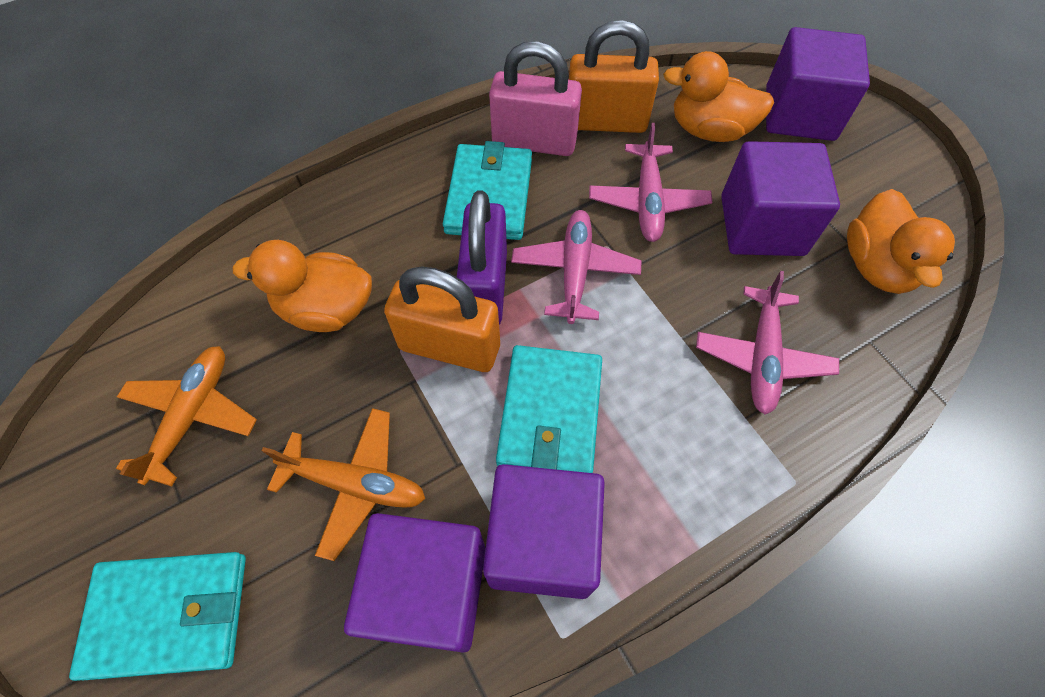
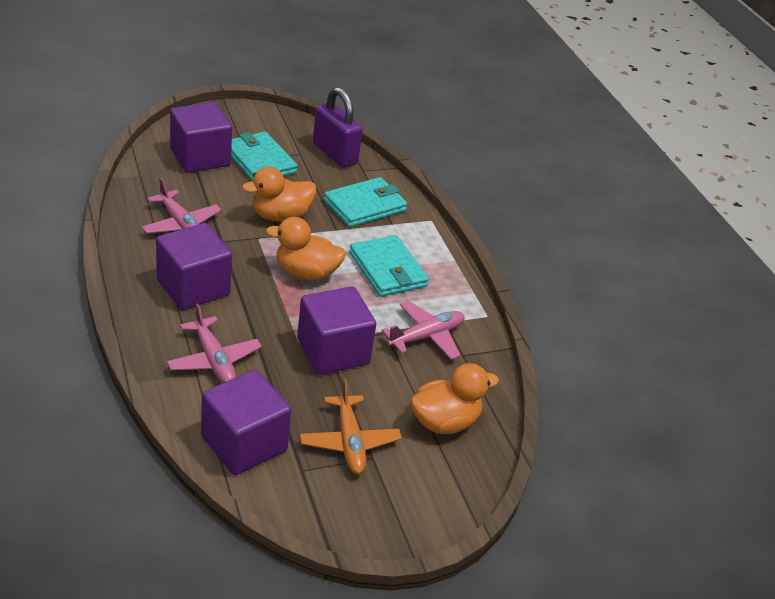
orange padlock: [384,266,500,372] [569,20,659,133] = 2 -> none = 0
orange plane: [116,346,257,486] [261,408,425,561] = 2 -> [300,379,402,474] = 1
pink padlock: [489,41,582,156] = 1 -> none = 0

